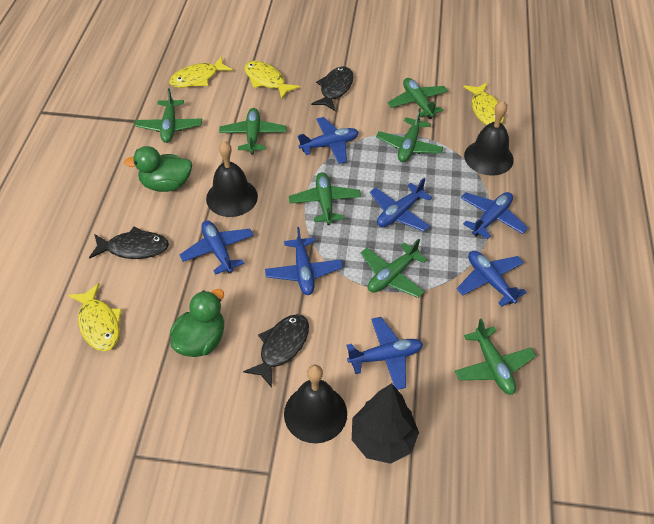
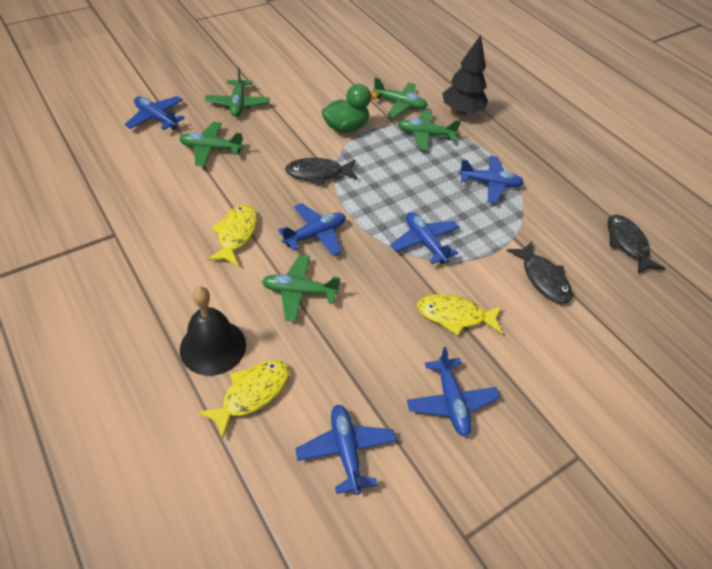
black bell: [206,141,258,217] [284,364,347,443] [464,101,514,176] = 3 -> [180,286,246,376] = 1
blue plane: [179,221,254,275] [265,227,343,295] [297,117,359,164] [347,317,423,390] [370,178,432,231] [457,251,527,307] [461,192,528,239] = 7 -> [124,96,185,130] [278,203,345,256] [295,405,396,495] [390,212,459,264] [407,347,500,437] [459,156,524,203] = 6
green duck: [124,146,192,192] [170,289,224,357] = 2 -> [321,84,378,133] = 1
green plane: [135,88,202,143] [219,108,286,155] [289,172,361,225] [361,239,427,298] [376,108,443,162] [387,78,448,119] [455,318,536,395] = 7 -> [179,122,243,167] [205,67,270,117] [262,255,341,322] [373,77,428,117] [398,110,461,151] = 5
yellow fish: [68,283,122,351] [169,57,233,88] [244,61,300,99] [463,83,504,126] = 4 -> [198,360,289,439] [207,205,257,266] [417,294,502,336] = 3

